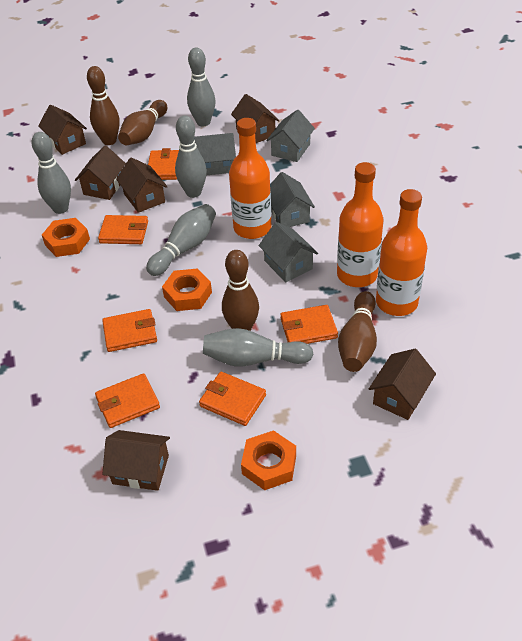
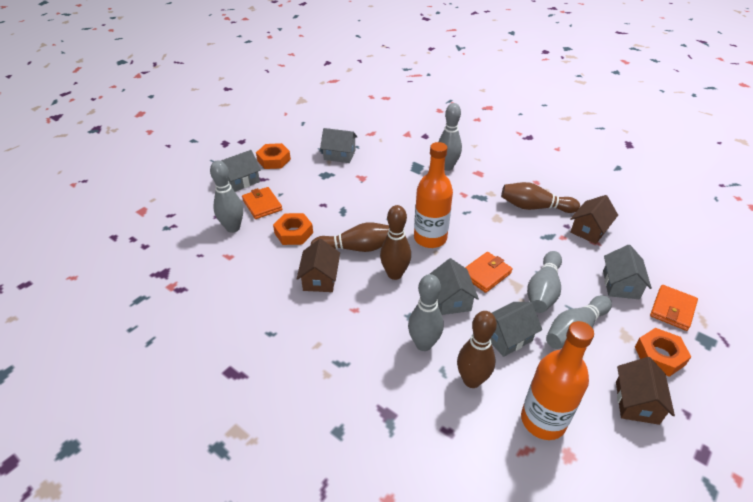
brown house: [38,105,87,155] [75,145,126,200] [102,430,170,491] [116,157,168,213] [231,94,280,143] [369,349,436,420] = 6 -> [297,239,340,292] [570,195,618,244] [616,357,675,425] = 3
grey house: [194,133,236,175] [259,222,318,282] [266,109,315,162] [270,172,315,227] = 4 -> [221,150,261,191] [320,128,358,163] [430,258,479,315] [491,302,542,357] [603,245,652,299] = 5
orange bottle: [229,118,271,239] [337,162,383,287] [376,189,427,316] = 3 -> [414,142,453,248] [521,321,594,440] = 2
orange wallet: [95,373,160,428] [98,215,148,244] [102,309,157,352] [148,148,179,180] [199,372,266,426] [280,305,338,344] = 6 -> [242,187,282,219] [465,252,513,293] [650,285,698,331] = 3

